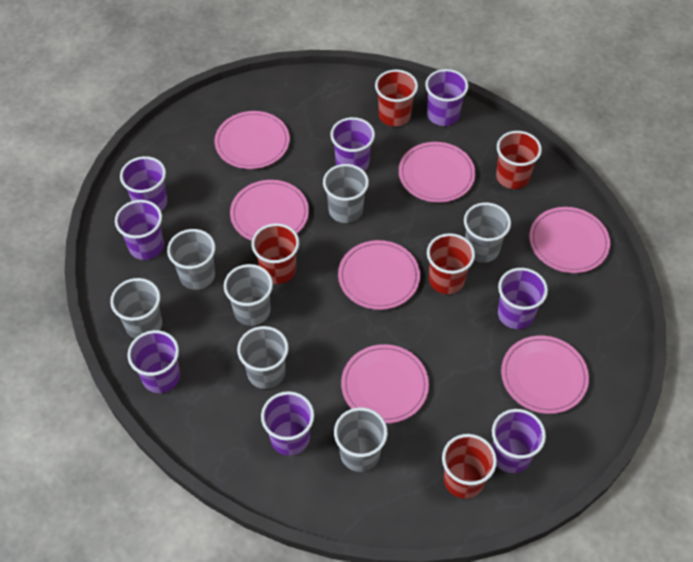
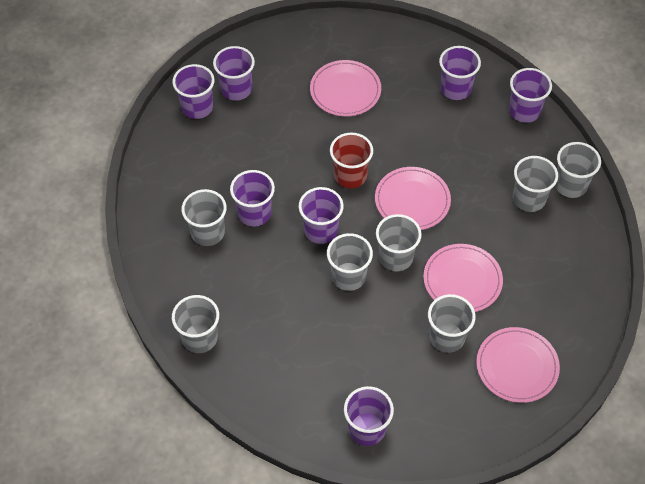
pink plate: [215,111,290,169] [230,180,309,241] [338,240,420,310] [341,344,429,424] [399,142,475,203] [501,336,589,414] [529,207,610,273] = 7 -> [310,60,381,117] [375,167,451,230] [424,244,503,312] [477,327,560,403] = 4
purple cup: [115,200,164,260] [120,156,168,211] [127,330,180,393] [261,391,314,456] [330,117,375,172] [425,69,468,126] [492,409,546,473] [498,268,548,329] = 8 -> [172,64,214,119] [213,46,255,101] [230,170,275,226] [299,187,344,244] [344,386,394,446] [439,46,481,100] [509,68,552,123] = 7
red cup: [252,223,299,284] [375,70,418,126] [427,233,475,294] [442,434,497,499] [496,131,542,189] = 5 -> [330,132,373,188] = 1

